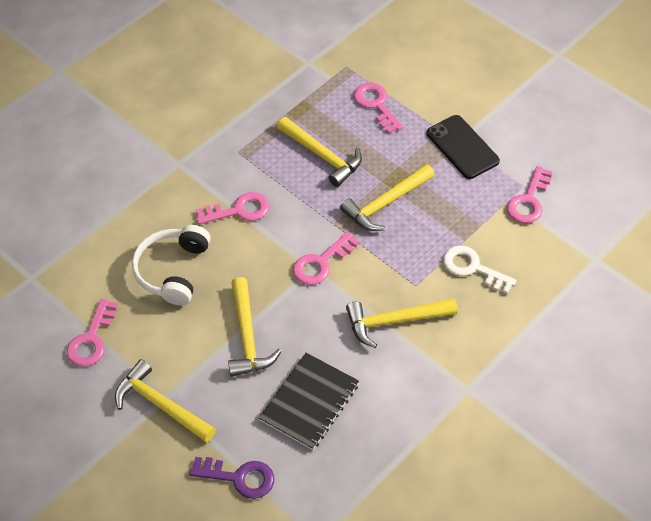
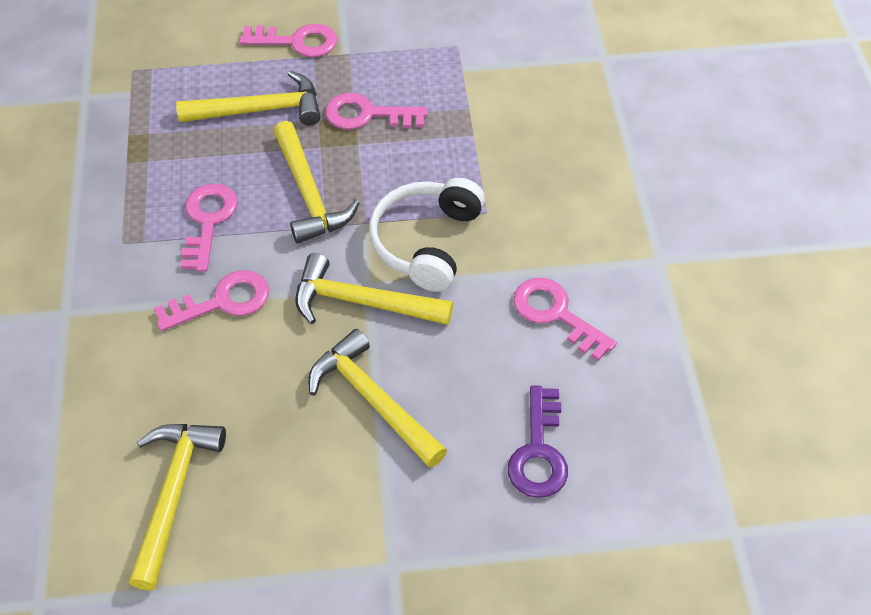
black notebook: [259,353,359,450] = 1 -> none = 0
black phone: [427,115,500,179] = 1 -> none = 0
white key: [443,245,517,294] = 1 -> none = 0

